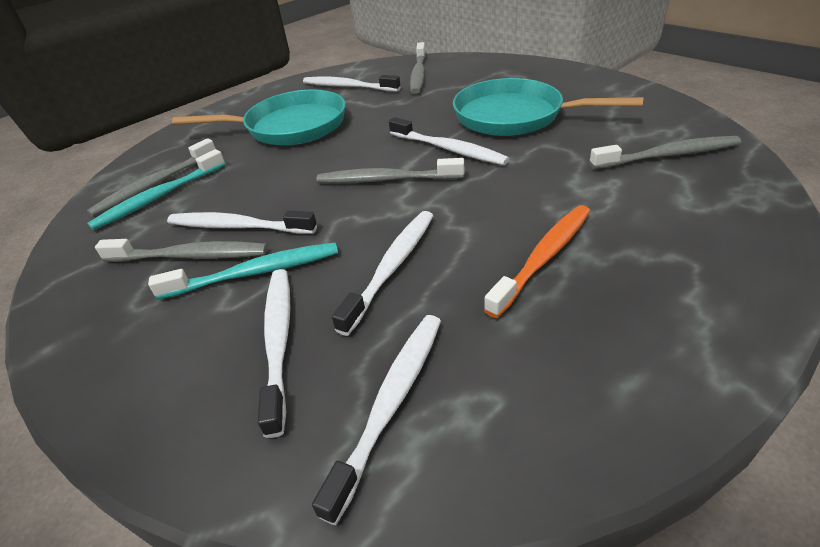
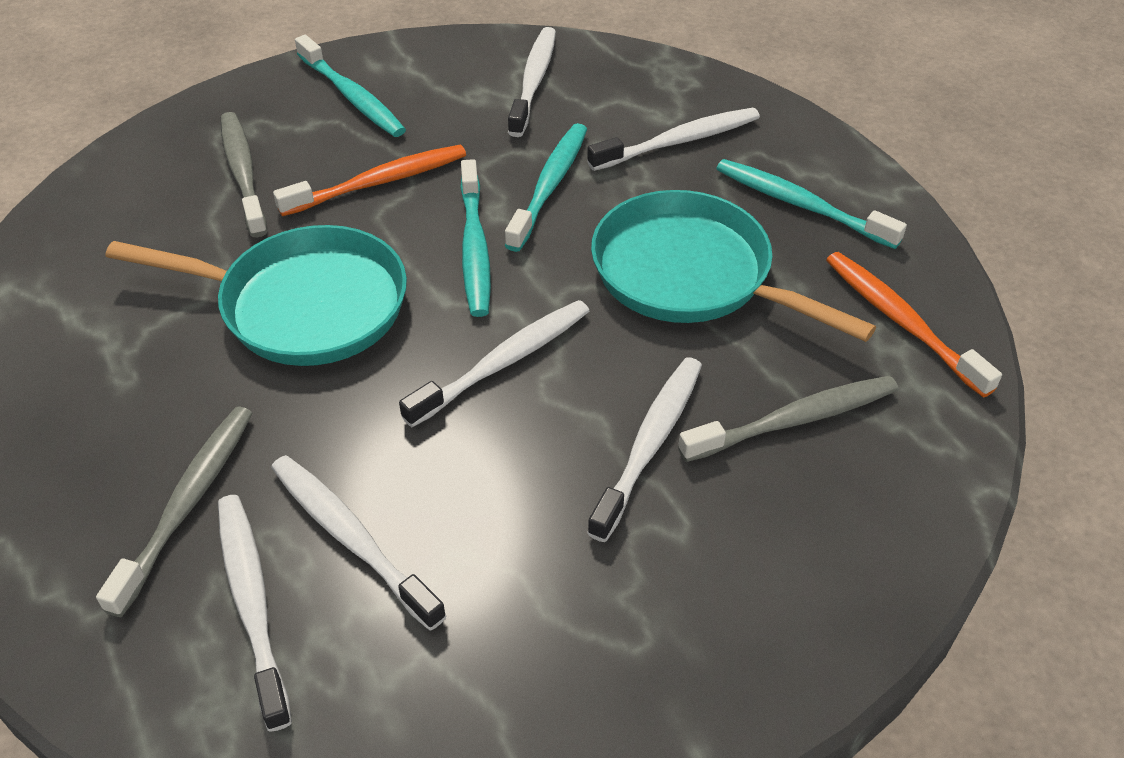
grey toothbrush: [87,138,216,217] [95,239,268,262] [316,158,464,183] [410,42,426,94] [589,136,741,169] = 5 -> [96,406,253,617] [221,112,267,237] [678,376,898,462] = 3
orange toothbrush: [484,205,590,318] = 1 -> [273,145,466,216] [826,252,1002,397] = 2
turquoise toothbrush: [87,149,225,230] [148,242,338,299] = 2 -> [295,35,406,137] [460,159,491,317] [505,123,587,252] [716,159,907,249] = 4

